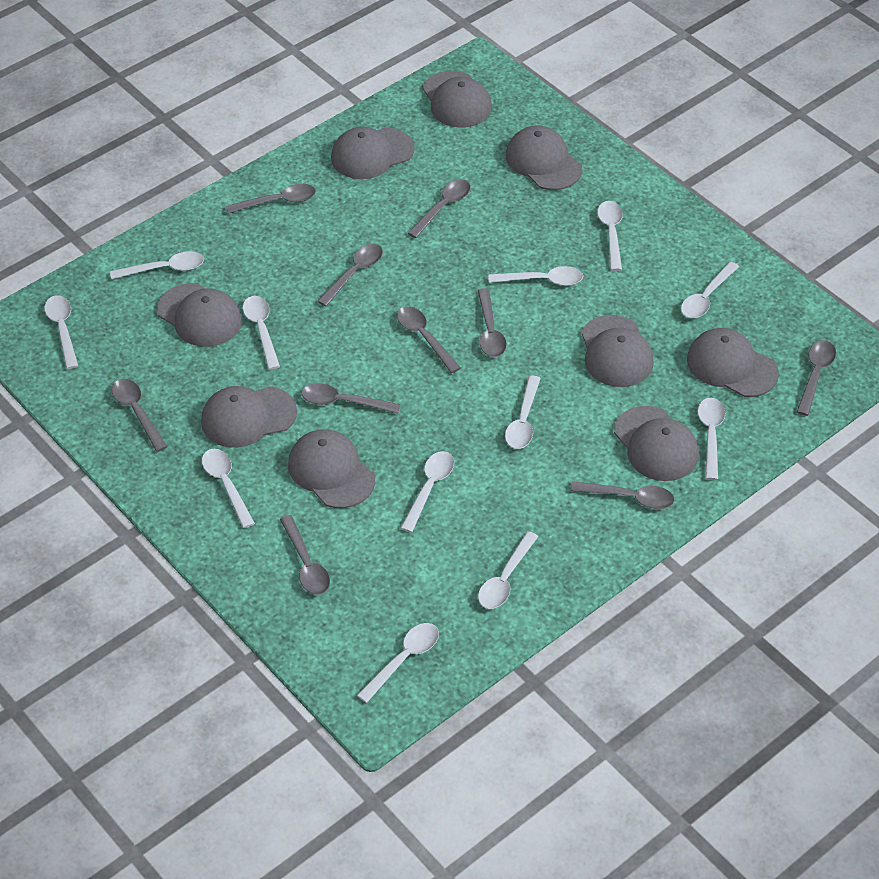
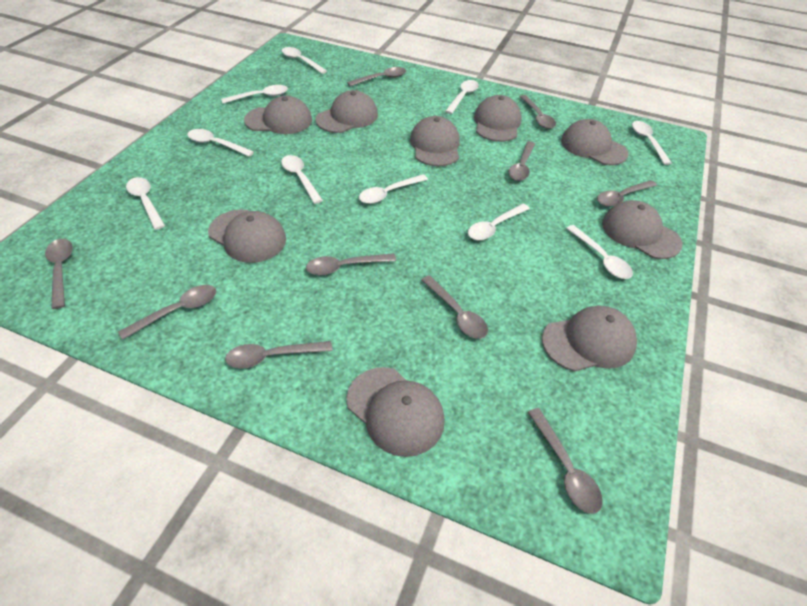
white spoon: [44,295,78,369] [110,251,204,280] [202,449,255,528] [242,296,280,370] [357,623,439,703] [400,451,454,533] [478,531,539,609] [488,266,583,286] [505,375,541,449] [597,201,623,271] [681,261,739,318] [698,398,725,480] = 12 -> [126,177,165,230] [187,129,254,157] [221,85,288,104] [281,155,323,204] [282,47,327,74] [359,174,428,204] [445,80,479,114] [468,204,530,240] [566,225,633,279] [632,121,672,165] = 10

